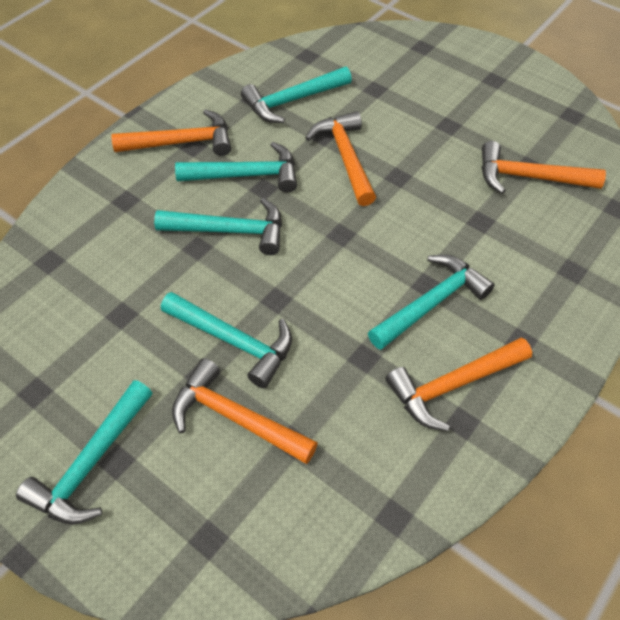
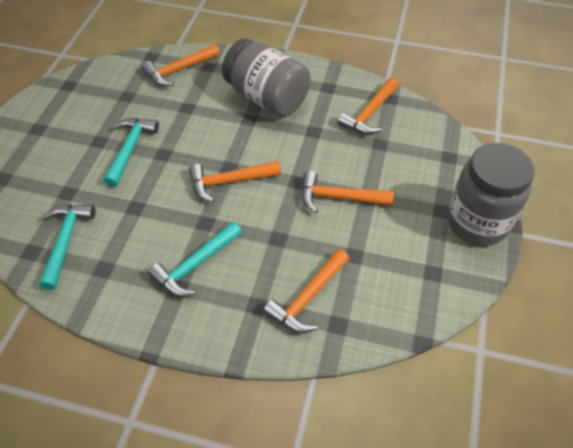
grey jar: none = 0 -> [222,38,311,117] [447,143,535,246] = 2
turquoise hammer: [16,380,152,525] [154,198,282,255] [161,292,292,388] [175,142,297,193] [241,67,352,123] [368,254,494,350] = 6 -> [39,204,96,290] [104,118,159,187] [148,222,242,297] = 3

